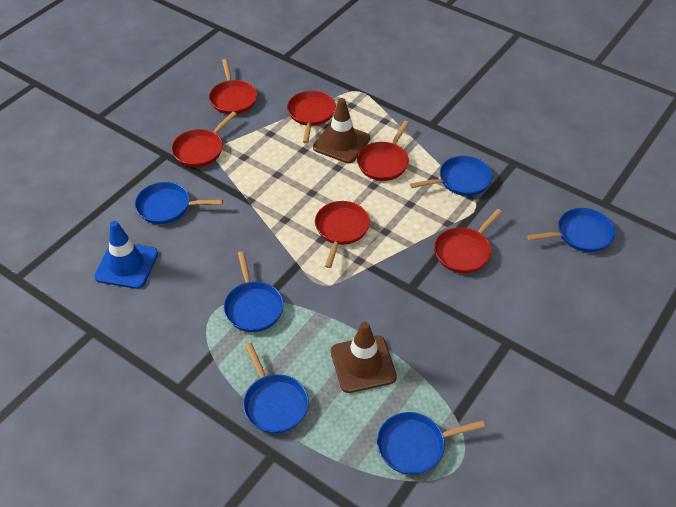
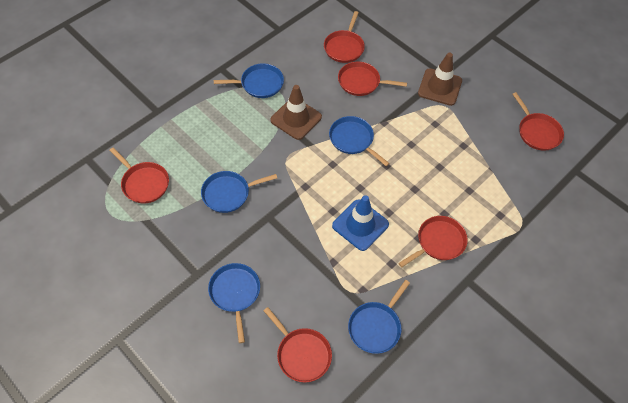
blue pan: [135,182,223,224] [224,251,284,332] [243,343,309,433] [377,412,485,475] [410,156,492,196] [527,208,615,252] = 6 -> [201,171,277,213] [208,263,260,343] [214,63,284,98] [329,116,390,166] [348,280,410,354] = 5

